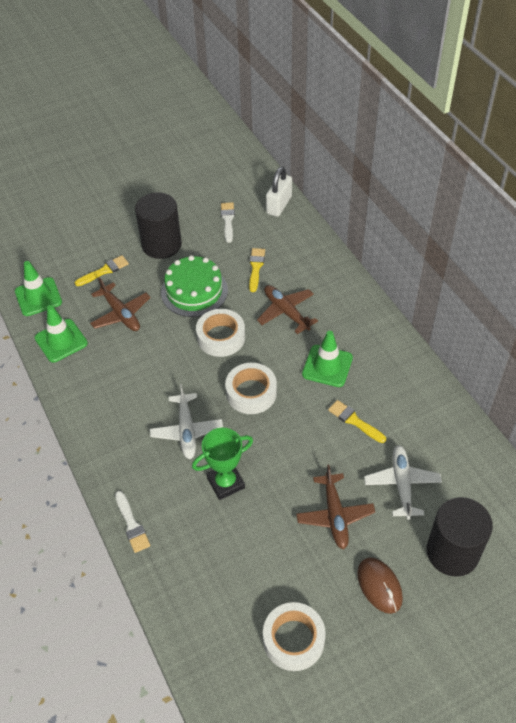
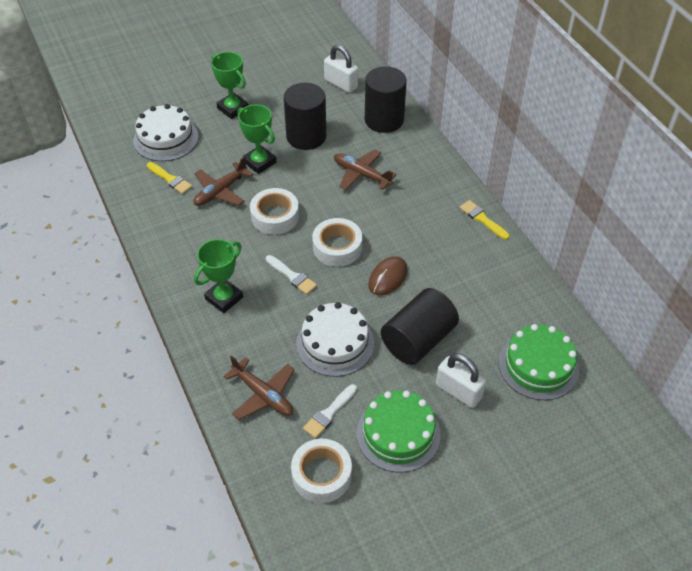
black cylinder: [135,192,182,259] [427,497,493,577] = 2 -> [284,83,326,150] [365,66,407,133] [381,288,459,365] = 3
green cake: [161,255,228,317] = 1 -> [357,390,441,472] [499,324,579,400] = 2
green traffic cone: [15,261,62,316] [35,305,88,363] [302,331,353,387] = 3 -> none = 0
green trophy: [192,428,253,500] = 1 -> [194,239,243,313] [211,52,248,119] [238,104,276,174] = 3
white cake: none = 0 -> [133,104,198,161] [296,302,374,377] = 2
white padlock: [266,167,292,217] = 1 -> [324,45,358,93] [436,353,486,408] = 2
white plane: [150,384,223,459] [364,445,442,520] = 2 -> none = 0
yellow brush: [75,255,129,286] [249,248,265,292] [328,400,386,443] = 3 -> [147,162,192,194] [460,200,510,240] = 2

